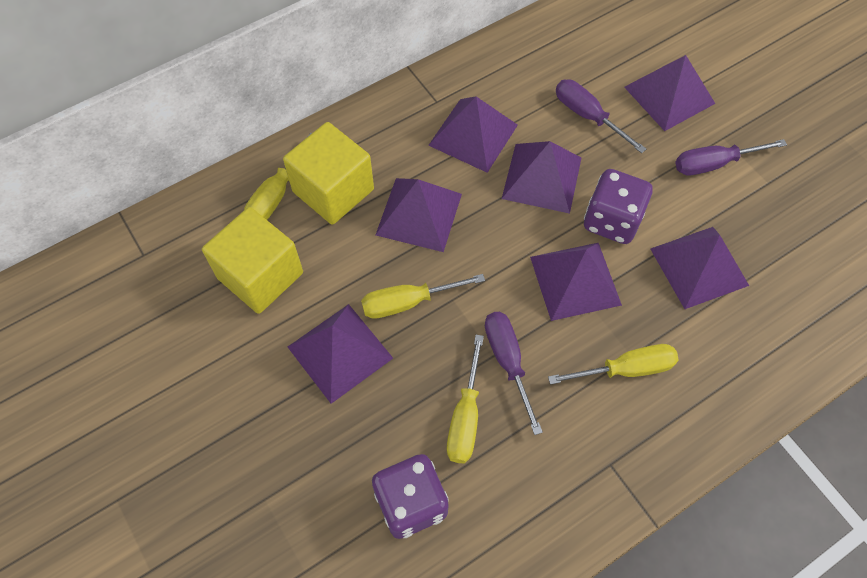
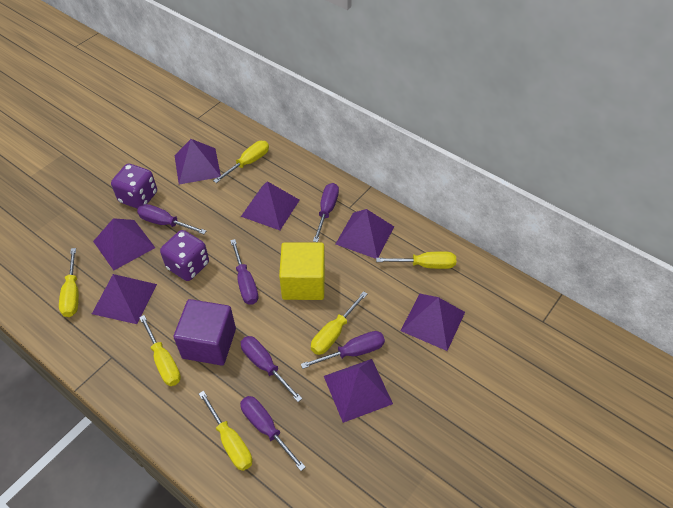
purple cube: none = 0 -> [173,299,236,366] = 1
purple screwdriver: [485,312,543,435] [556,79,646,153] [675,139,787,176] = 3 -> [137,204,206,234] [230,239,258,305] [240,396,306,471] [241,336,302,402] [301,331,385,369] [313,183,339,242] = 6
yellow cube: [202,207,303,314] [283,122,374,225] = 2 -> [279,242,325,300] = 1
yellow screwdriver: [244,133,312,220] [361,274,485,319] [447,335,484,463] [548,344,678,385] = 4 -> [59,248,79,317] [139,315,181,386] [199,391,252,471] [213,141,269,183] [311,291,367,355] [376,251,456,269] = 6

